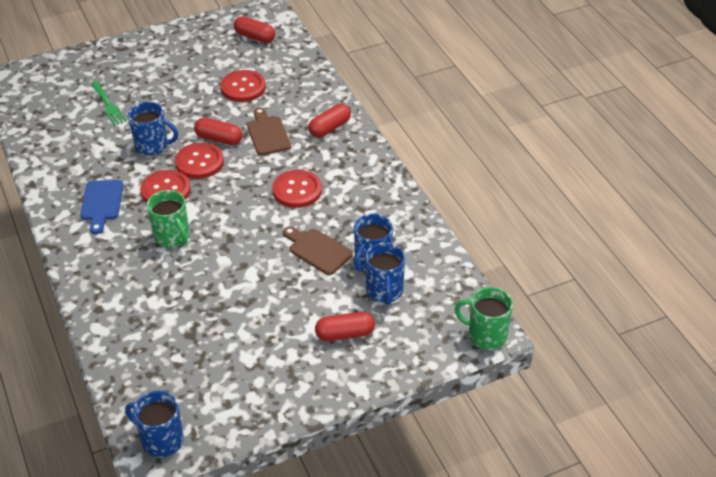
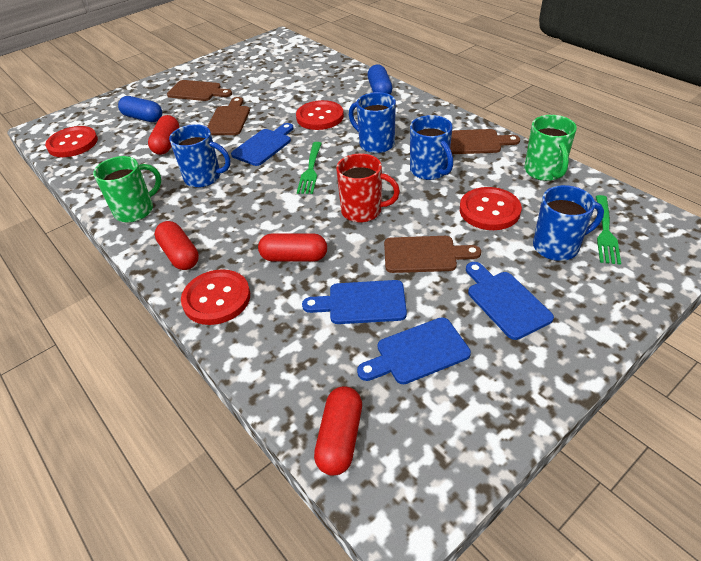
blue capsule: none = 0 -> [118,96,162,122] [368,64,392,94] = 2
blue cutting board: [80,180,123,234] = 1 -> [231,123,293,166] [302,280,407,324] [357,317,471,384] [466,262,554,340] = 4
brown cutting board: [247,107,291,155] [283,226,353,275] = 2 -> [167,80,232,101] [207,97,250,135] [384,236,481,273] [450,129,520,154] = 4
green fork: [91,81,127,126] = 1 -> [297,142,322,194] [596,195,621,265] = 2
red mug: none = 0 -> [336,154,400,223] = 1

